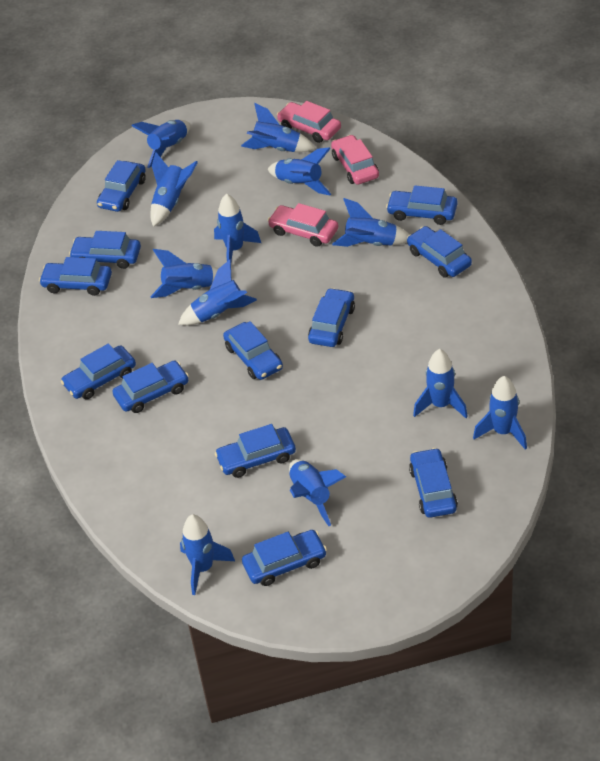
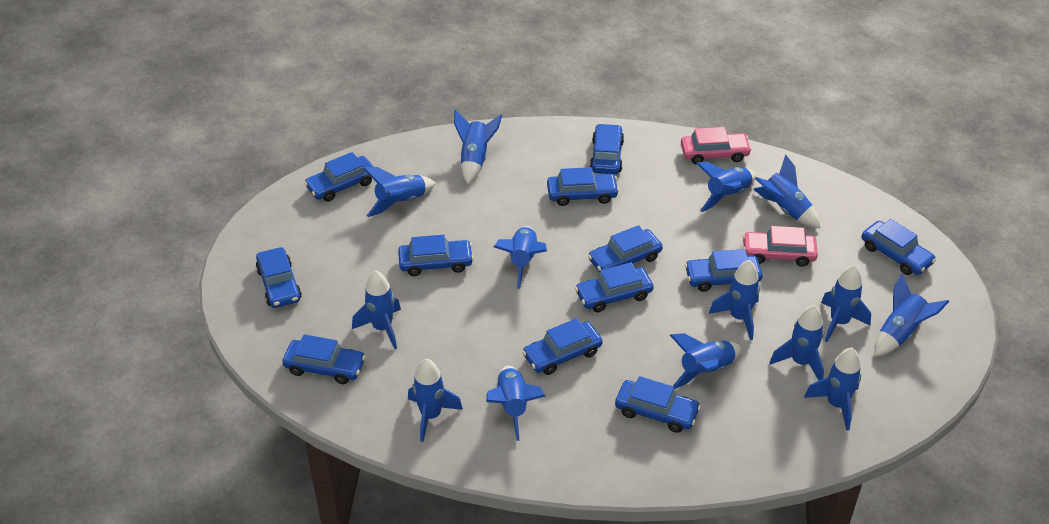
blue rocket: [131,120,190,168] [150,152,198,227] [150,249,219,298] [178,259,257,325] [180,515,235,595] [214,194,261,261] [241,103,316,152] [268,148,331,195] [289,459,346,526] [332,198,409,247] [413,349,468,418] [473,376,527,450] = 12 -> [352,270,401,349] [363,167,435,217] [408,359,463,442] [454,110,502,184] [486,366,546,441] [494,226,547,289] [670,333,742,389] [696,162,756,212] [709,260,760,340] [754,154,820,228] [769,305,824,381] [804,347,861,431] [821,264,871,342] [874,273,949,357] = 14
pink car: [268,203,339,247] [277,101,341,143] [331,135,379,185] = 3 -> [681,127,752,164] [743,226,818,267] = 2

